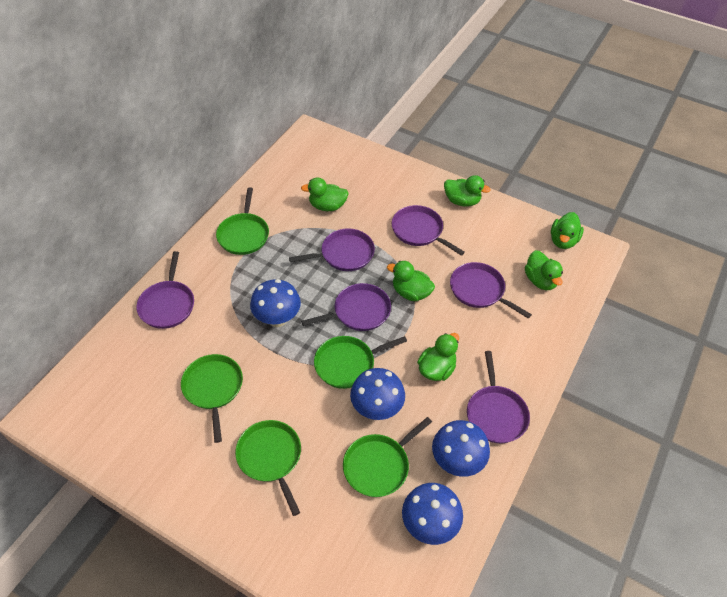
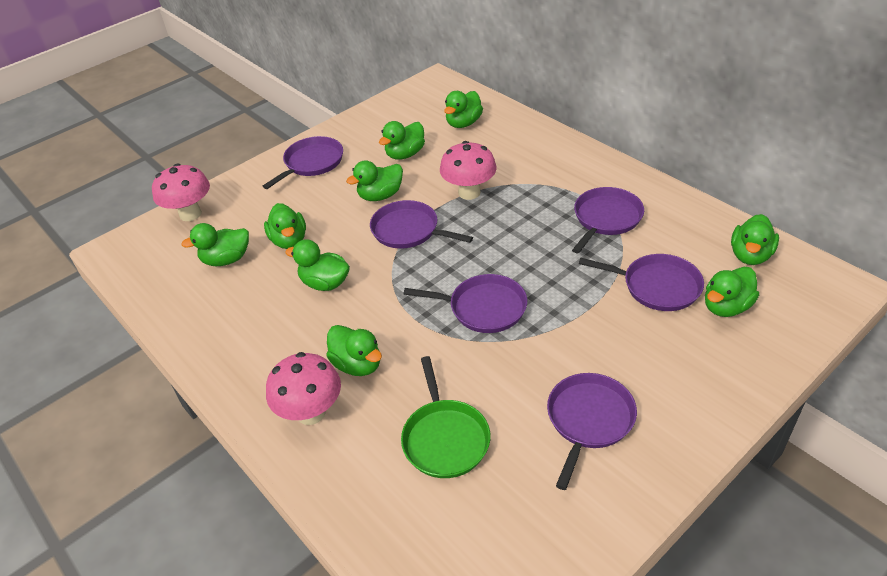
blue mushroom: [250,279,301,327] [350,368,405,420] [402,483,463,545] [432,420,490,477] = 4 -> none = 0
green duck: [301,177,349,211] [387,261,435,301] [417,333,459,381] [444,175,491,207] [525,250,563,290] [551,212,584,249] = 6 -> [181,223,249,266] [264,203,306,249] [285,239,350,291] [326,325,382,376] [346,160,403,201] [379,121,425,160] [444,91,483,128] [705,267,759,317] [731,214,779,265] = 9
green pan: [181,354,243,443] [216,187,269,255] [235,420,301,516] [314,336,407,389] [343,417,432,497] = 5 -> [401,356,490,478] = 1
pink mushroom: none = 0 -> [152,164,210,221] [266,352,341,425] [440,141,497,200] = 3

